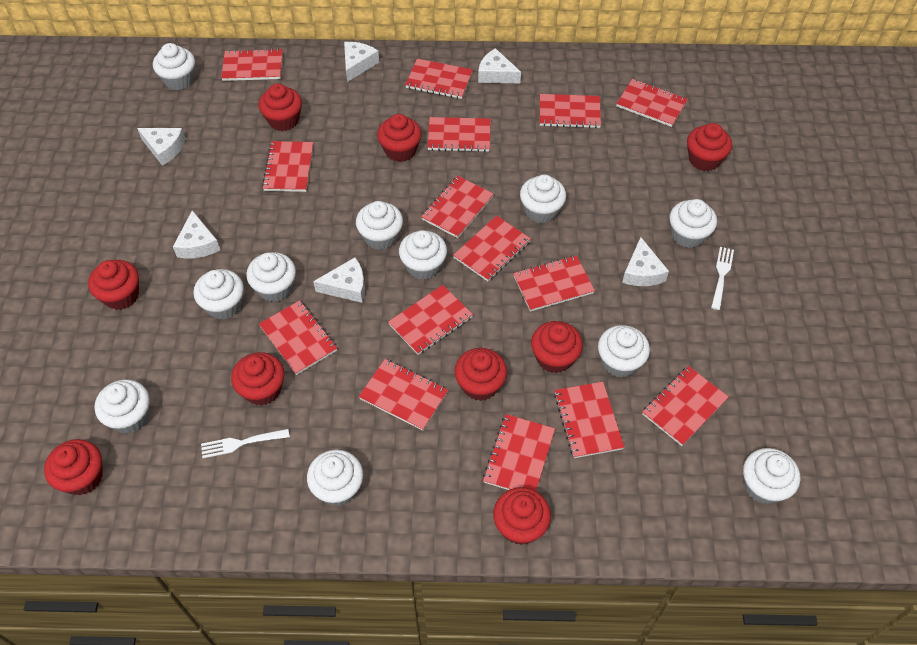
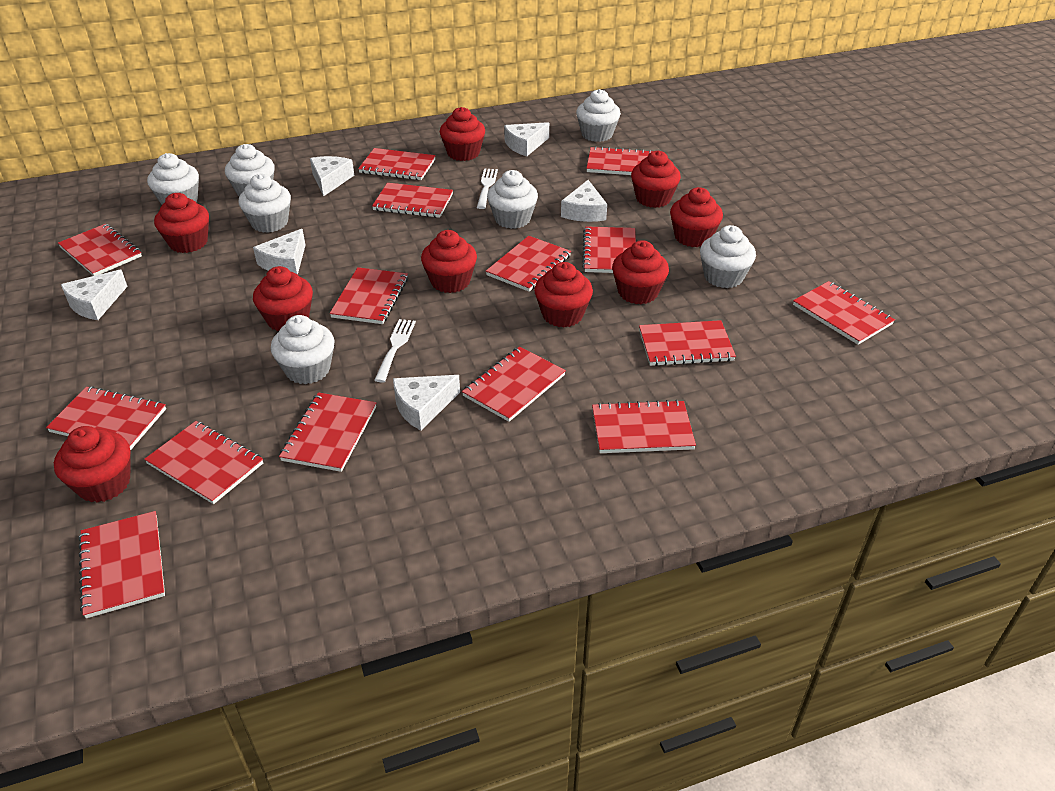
white cupcake: [94,379,150,434] [153,43,195,90] [194,269,244,319] [246,252,296,302] [307,450,363,506] [356,201,403,250] [399,230,447,280] [520,175,566,223] [598,325,650,378] [669,199,717,248] [743,448,800,504] = 11 -> [147,153,199,205] [225,144,275,196] [239,174,291,233] [271,315,335,384] [487,170,538,229] [576,89,621,142] [700,225,756,288] = 7

